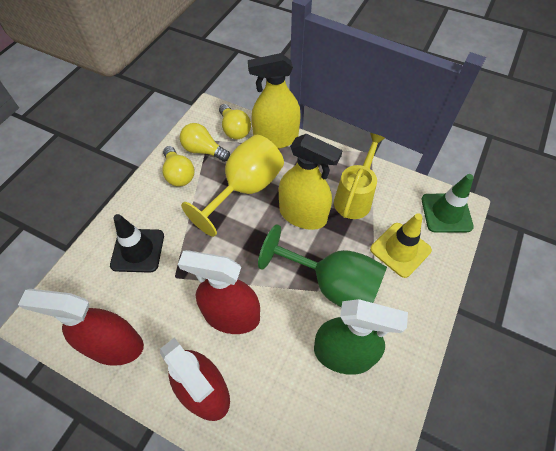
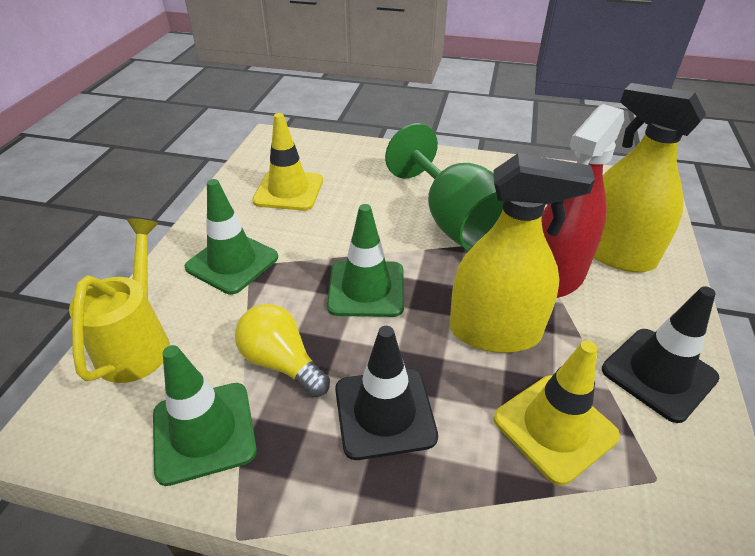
black traffic cone: [110,214,164,273] = 1 -> [335,326,438,460] [602,286,720,423] = 2
green spray bottle: [314,299,408,375] = 1 -> none = 0
green traffic cone: [422,174,474,233] = 1 -> [153,345,257,486] [185,179,278,294] [327,204,404,317] = 3
red spray bottle: [18,289,144,366] [160,337,230,421] [178,250,260,334] = 3 -> [542,104,624,298] = 1
yellow goblet: [181,135,284,237] = 1 -> none = 0
yellow light bulb: [162,146,194,186] [180,123,230,162] [219,104,251,139] = 3 -> [235,304,330,397] = 1
yellow traffic cone: [370,213,432,278] = 1 -> [252,113,323,211] [493,340,620,485] = 2

